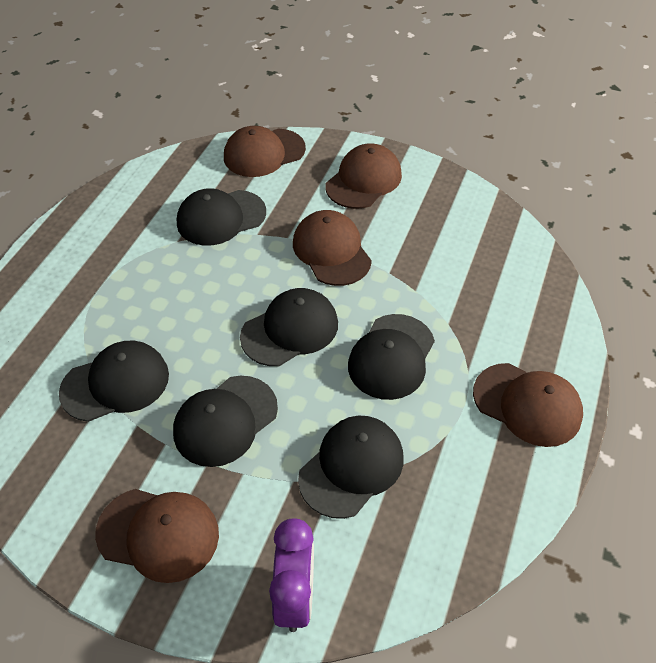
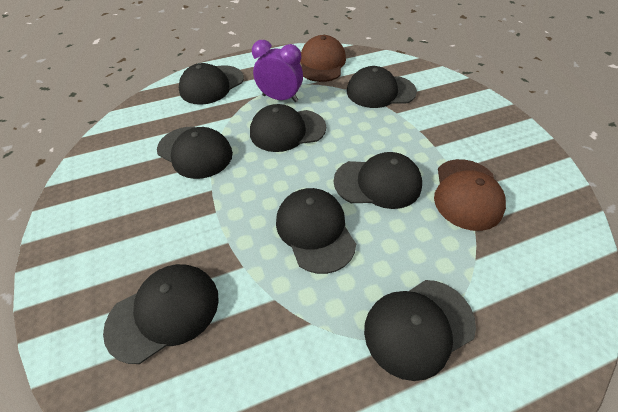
black cap: [59,341,169,422] [173,376,278,467] [177,188,266,246] [240,288,338,366] [298,416,403,519] [348,314,435,400] = 6 -> [103,264,219,364] [157,127,233,179] [179,63,244,105] [250,104,326,152] [276,188,356,274] [334,152,422,209] [347,66,417,108] [364,280,476,381] = 8
brown cap: [95,489,219,583] [224,126,306,177] [293,210,372,286] [325,144,402,209] [473,363,583,447] = 5 -> [300,35,346,82] [434,159,506,231] = 2

